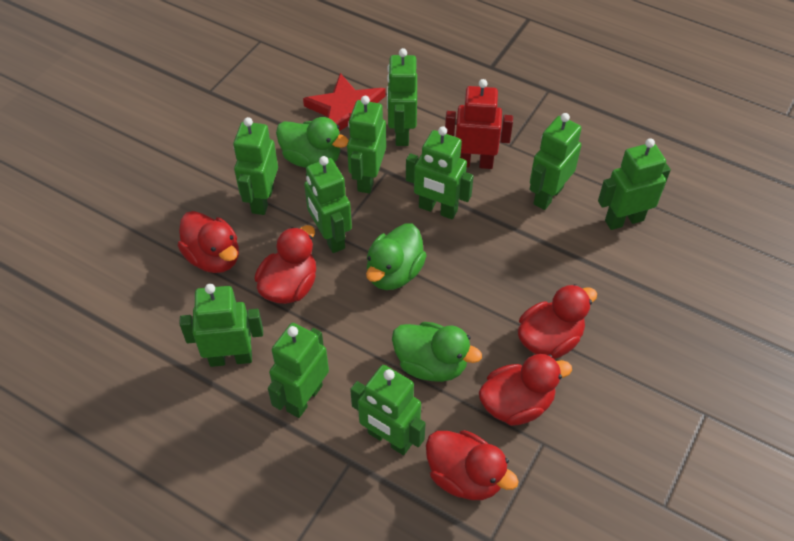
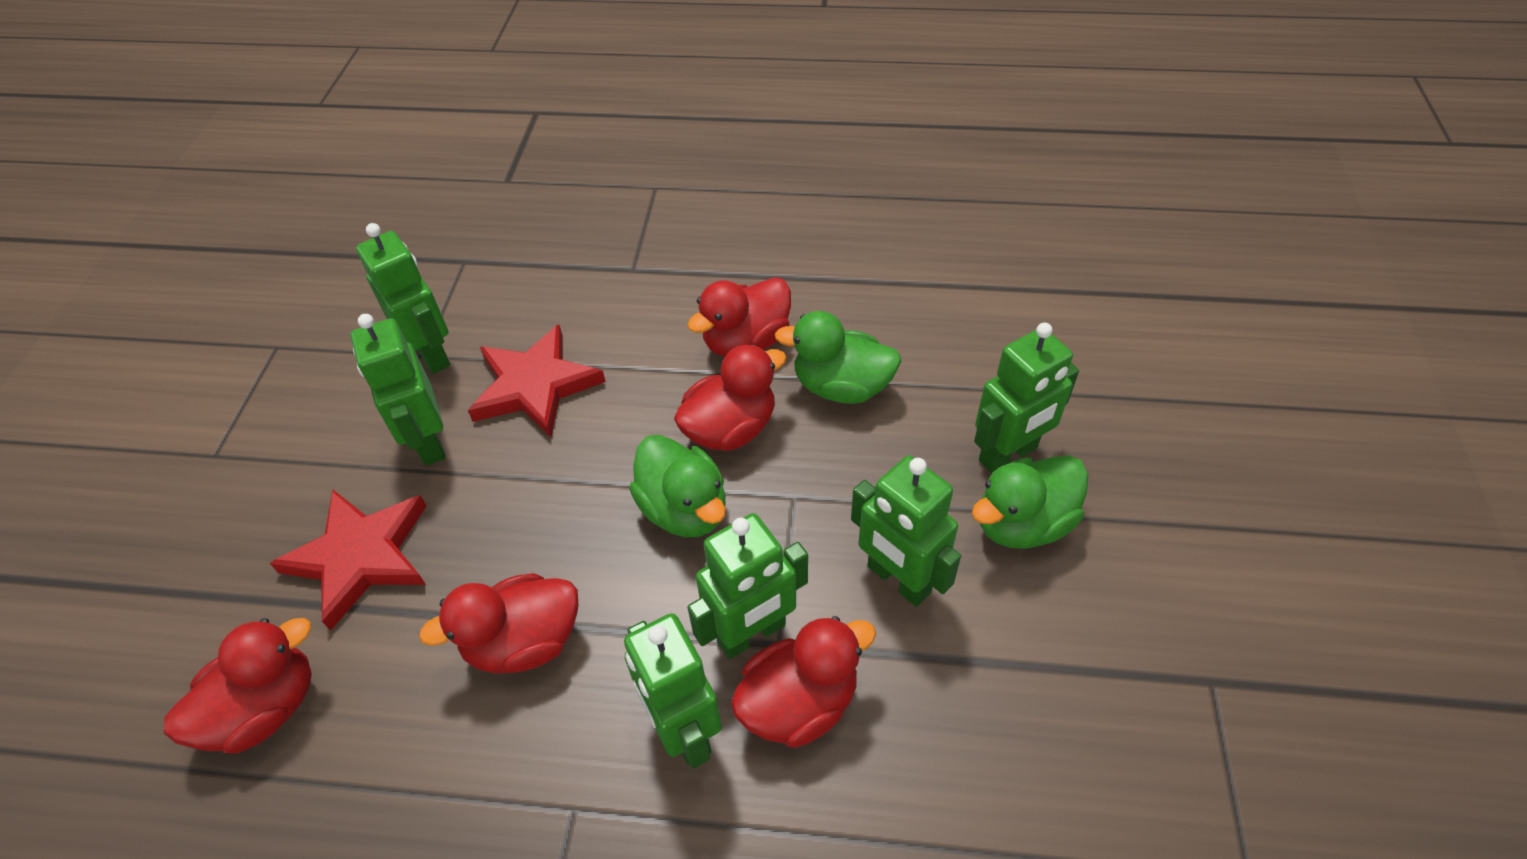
green robot: [180,284,263,367] [233,117,278,215] [268,323,329,418] [304,156,352,253] [347,96,386,194] [350,365,426,455] [387,48,417,146] [406,126,474,219] [530,113,582,210] [598,138,671,230] = 10 -> [350,314,445,466] [356,223,450,374] [624,613,722,768] [687,513,808,659] [851,456,961,607] [974,323,1079,473] = 6
red robot: [445,79,513,169] = 1 -> none = 0
red star: [303,73,386,131] = 1 -> [270,490,427,631] [468,325,606,437] = 2

